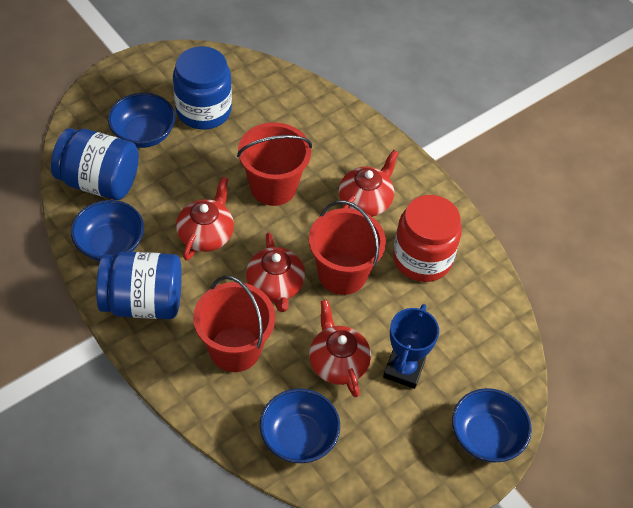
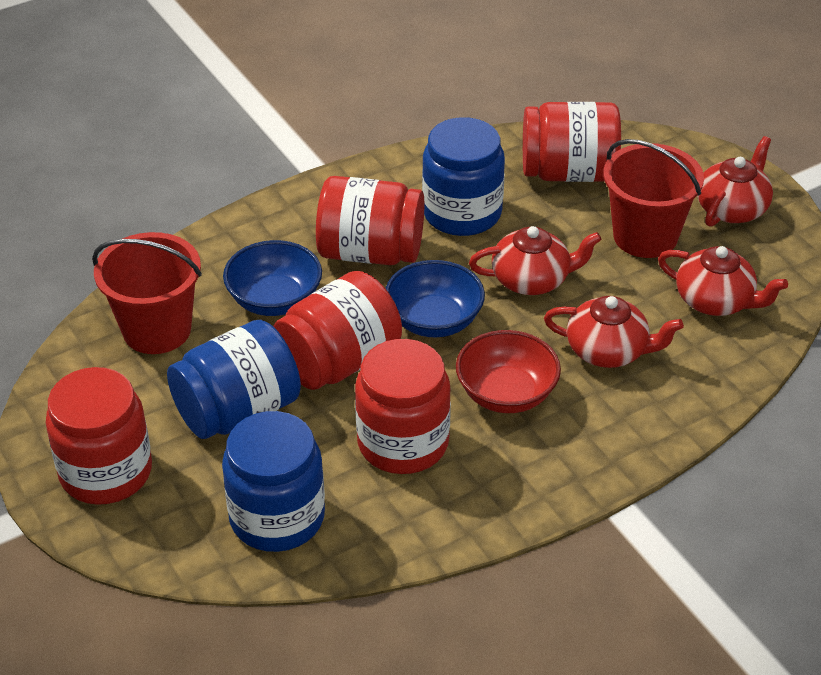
blue bowl: [71,200,144,261] [108,93,176,148] [260,389,340,463] [452,388,532,462] = 4 -> [223,240,322,316] [385,260,485,337] = 2
blue trophy: [383,304,439,389] = 1 -> none = 0
red bowl: none = 0 -> [456,330,561,413] = 1
red bucket: [193,275,275,372] [237,122,312,206] [309,201,386,295] = 3 -> [92,232,202,354] [603,139,704,258] = 2
red jar: [393,195,462,282] = 1 -> [46,367,152,505] [273,271,402,390] [316,176,424,265] [355,339,451,474] [523,102,621,182] = 5

